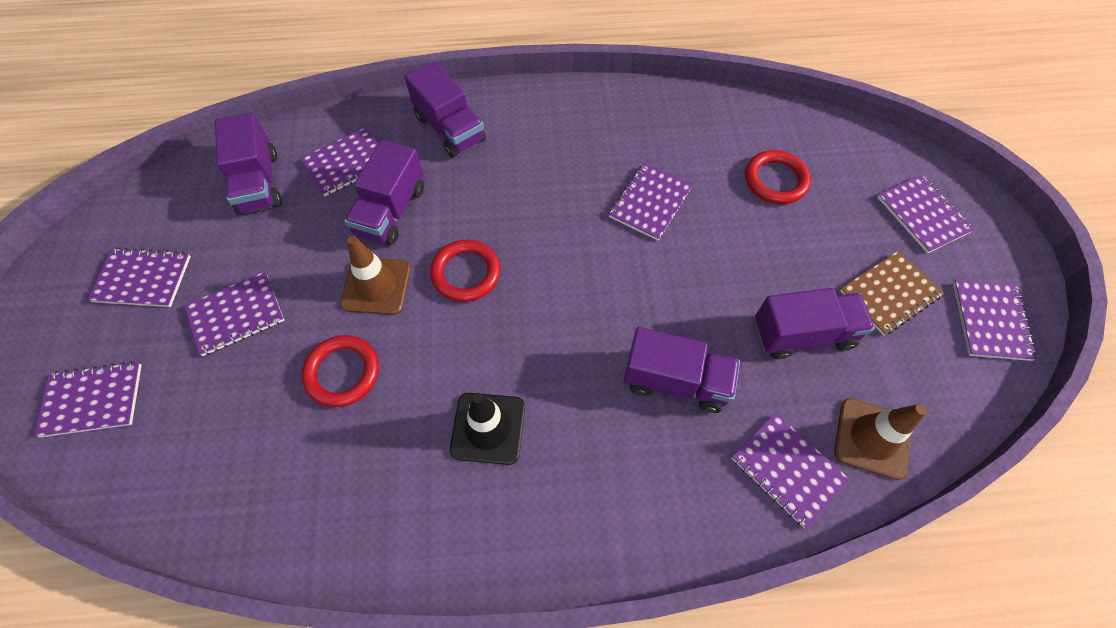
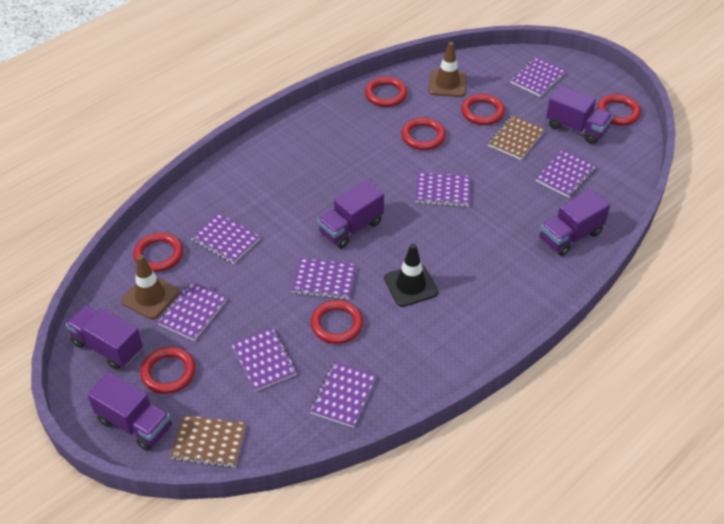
brown notebook: [840,251,944,336] = 1 -> [170,415,246,468] [488,115,545,160] = 2
red ring: [301,335,379,407] [430,240,501,302] [745,150,811,204] = 3 -> [133,232,183,272] [140,347,196,394] [311,300,363,344] [365,76,407,107] [401,117,446,150] [461,94,505,125] [597,94,641,125] = 7

